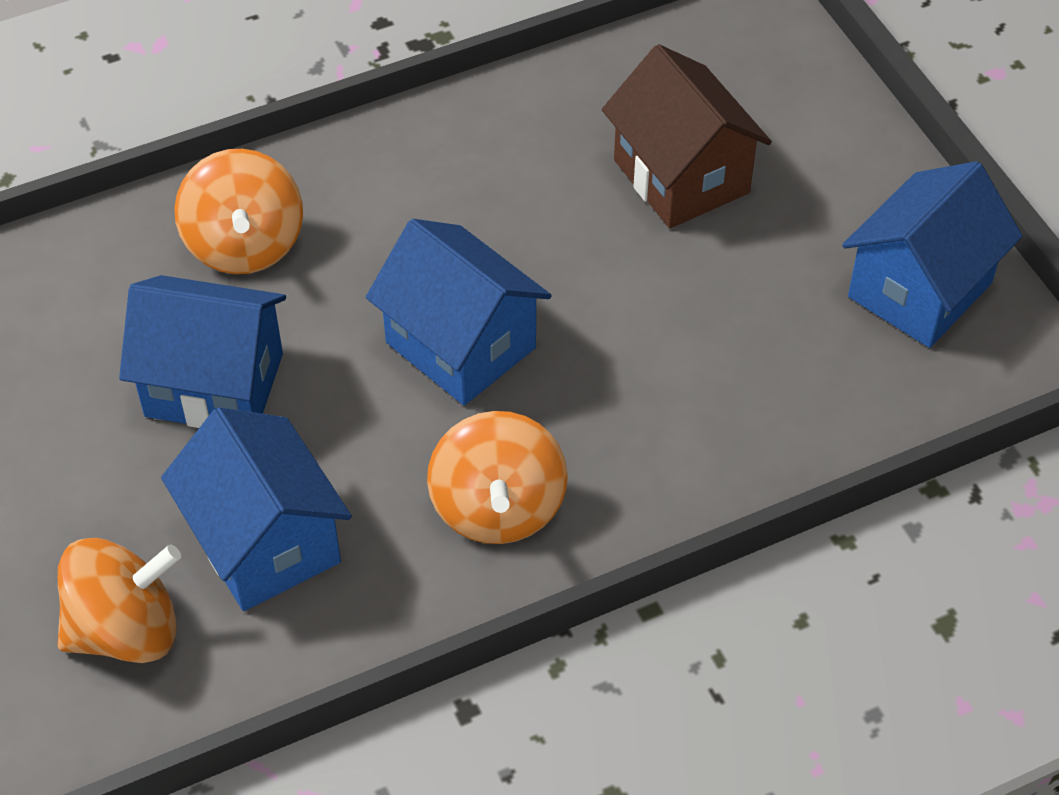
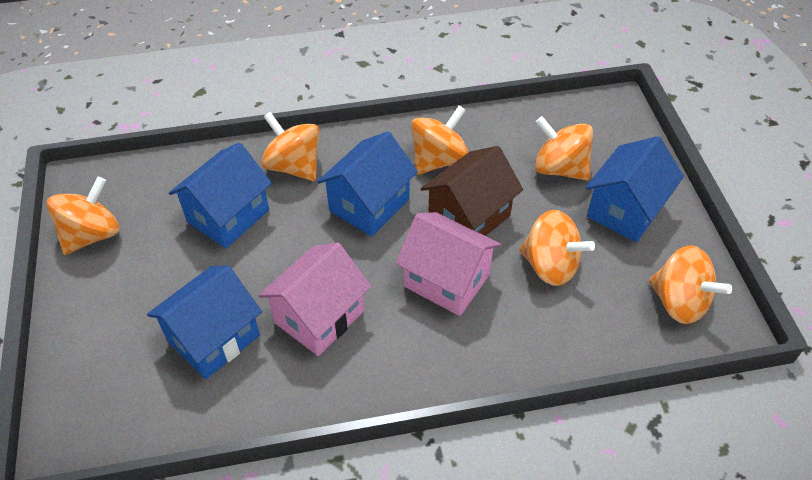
orange spinning top: [58,538,181,663] [174,149,303,274] [427,411,568,544] = 3 -> [46,177,119,255] [261,112,320,181] [411,105,468,175] [519,210,595,286] [535,116,593,181] [649,245,732,324] = 6
pink house: none = 0 -> [258,242,371,356] [395,212,501,316] = 2

